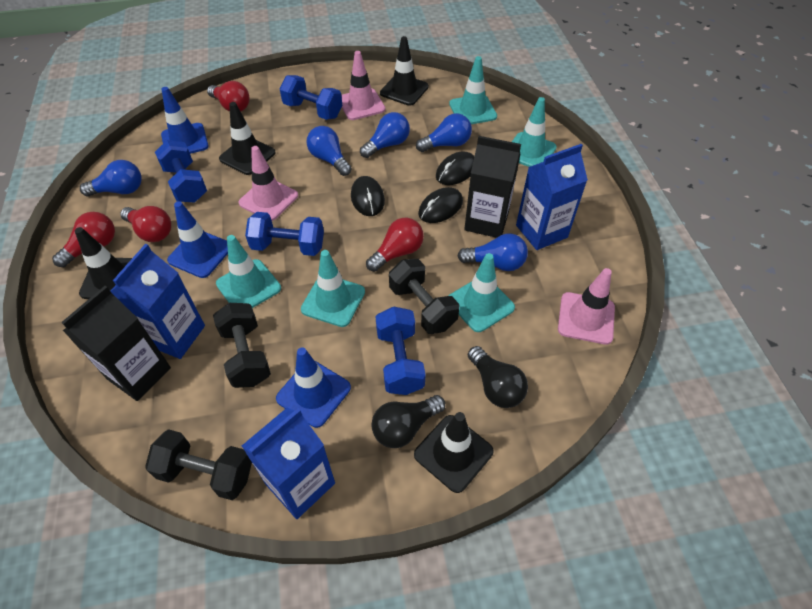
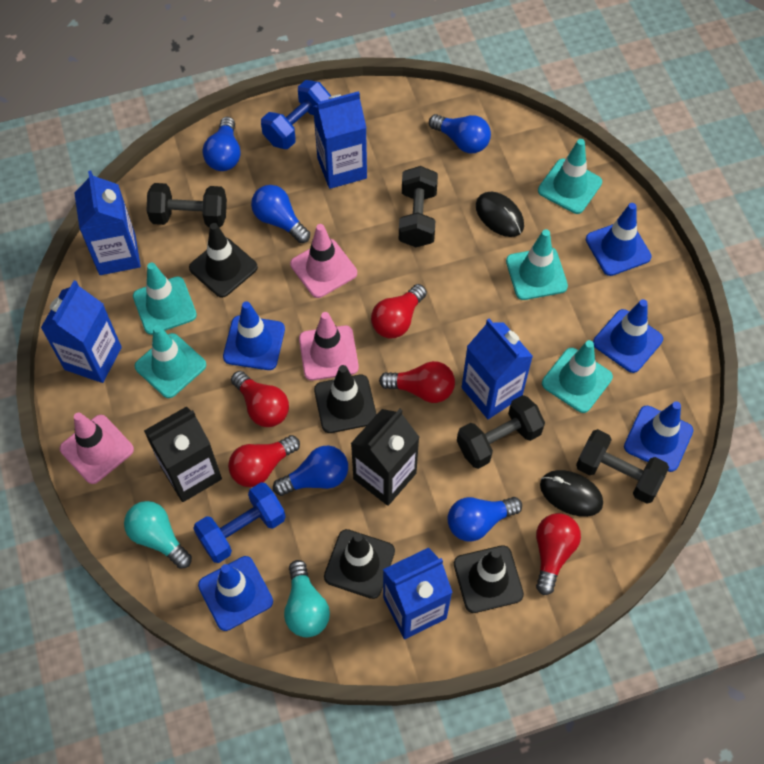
black dumbbell: [145,429,252,500] [213,303,271,388] [389,259,459,334] = 3 -> [146,183,227,228] [399,166,438,247] [457,395,545,469] [576,429,669,504] = 4
black light bulb: [371,395,445,448] [468,346,528,408] = 2 -> none = 0
black mouse: [351,176,385,216] [418,187,463,223] [436,151,474,185] = 3 -> [476,192,524,237] [540,470,603,517] = 2
blue carton: [111,244,205,359] [242,408,335,519] [516,144,588,250] = 3 -> [41,280,122,383] [74,171,141,275] [313,91,367,189] [383,548,453,639] [461,319,533,419] = 5
blue dumbbell: [155,140,207,203] [245,212,324,256] [280,75,342,120] [375,307,426,395] = 4 -> [193,482,286,563] [261,80,331,149] = 2
blue traffic cone: [161,87,209,154] [167,201,228,278] [276,347,351,428] = 3 -> [198,556,273,631] [223,301,285,370] [586,203,652,276] [593,299,663,373] [624,401,693,472] = 5
red light bulb: [52,212,115,267] [120,206,171,242] [207,81,250,112] [366,218,424,272] = 4 -> [228,435,300,487] [231,371,289,427] [371,284,427,338] [379,361,455,403] [536,513,581,595] = 5
turquoise light bulb: none = 0 -> [124,501,192,569] [284,560,330,637] = 2

